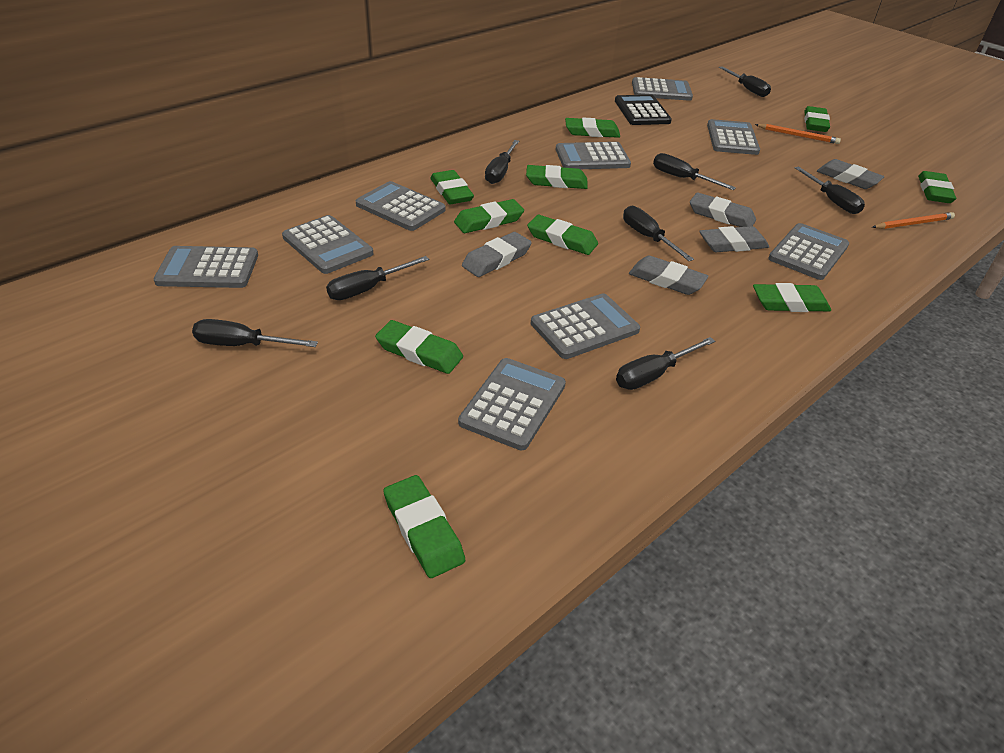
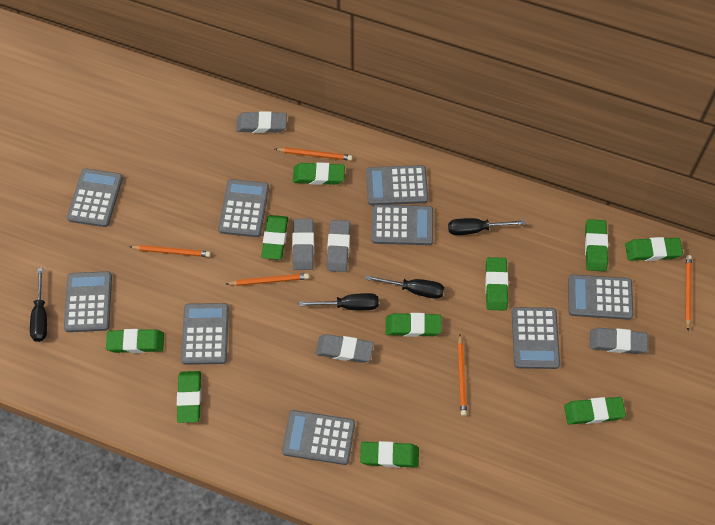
black calculator: [615,95,672,125] = 1 -> none = 0
black screwdriver: [192,319,318,347] [326,256,429,300] [485,140,519,184] [616,337,715,390] [623,206,694,261] [653,153,736,190] [719,66,771,97] [795,167,865,214] = 8 -> [30,268,47,342] [299,293,379,310] [365,275,444,299] [448,218,525,235] = 4
orange pencil: [755,124,841,144] [872,212,955,229] = 2 -> [130,245,211,257] [226,273,309,286] [275,147,352,161] [458,335,467,416] [685,255,692,331] = 5

